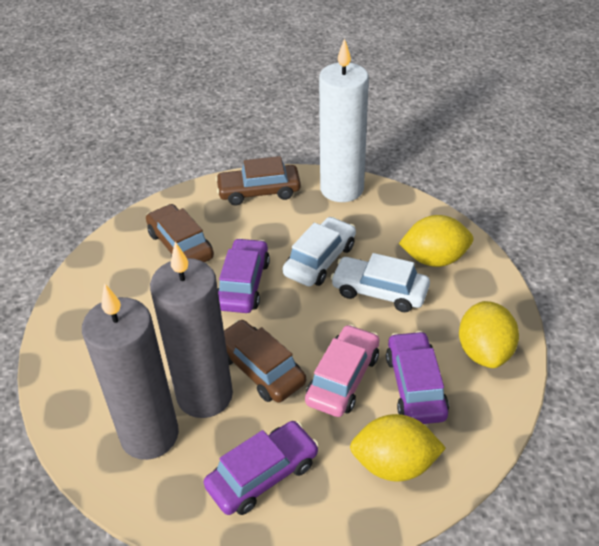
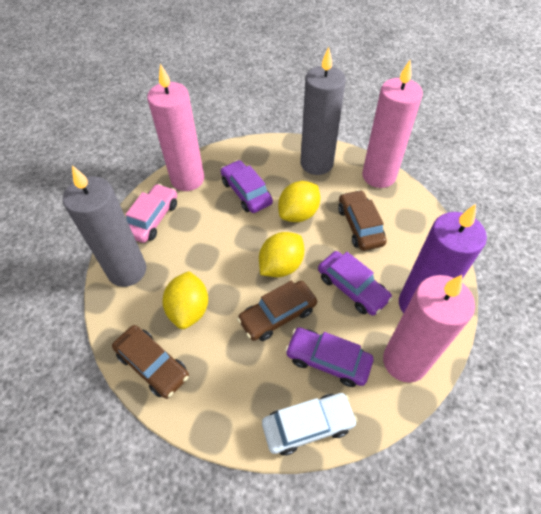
pink candle: none = 0 -> [147,64,204,191] [362,60,423,188] [383,275,475,383] = 3
purple candle: none = 0 -> [399,204,487,314] = 1
white candle: [319,38,369,202] = 1 -> none = 0
white car: [282,217,356,287] [331,253,430,312] = 2 -> [262,393,358,456] = 1

